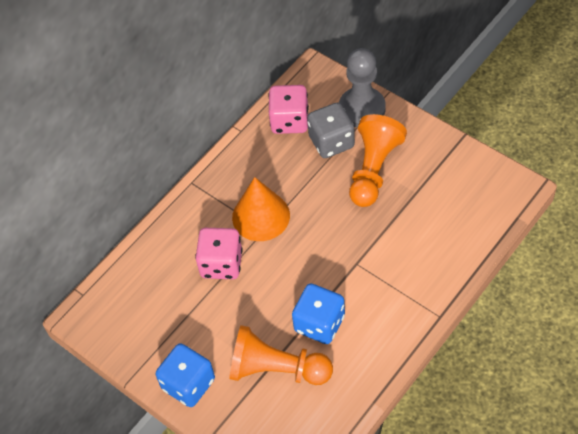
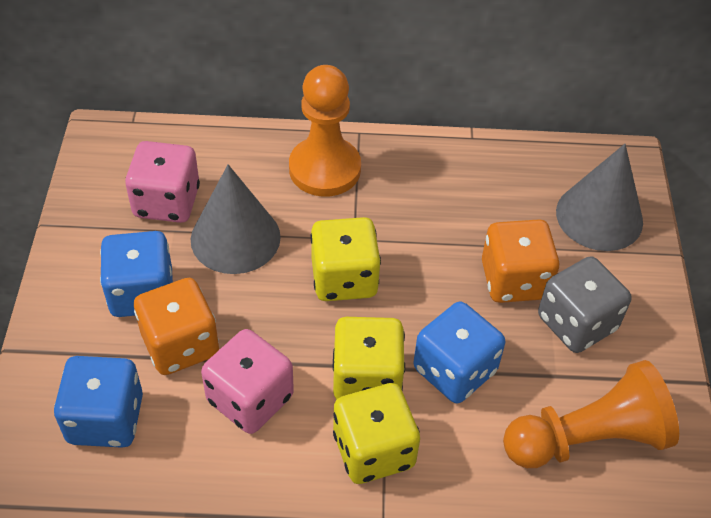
blue dice: [156,343,215,407] [292,283,345,344] = 2 -> [54,356,143,448] [100,231,173,317] [413,302,505,403] = 3
grey cone: none = 0 -> [191,165,281,274] [556,144,643,251] = 2
grey pawn: [339,48,386,128] = 1 -> none = 0
orange cone: [232,177,290,241] = 1 -> none = 0
orange dice: none = 0 -> [134,278,219,375] [482,219,559,303] = 2
yellow dice: none = 0 -> [310,217,381,301] [332,317,405,400] [333,383,420,484] = 3

